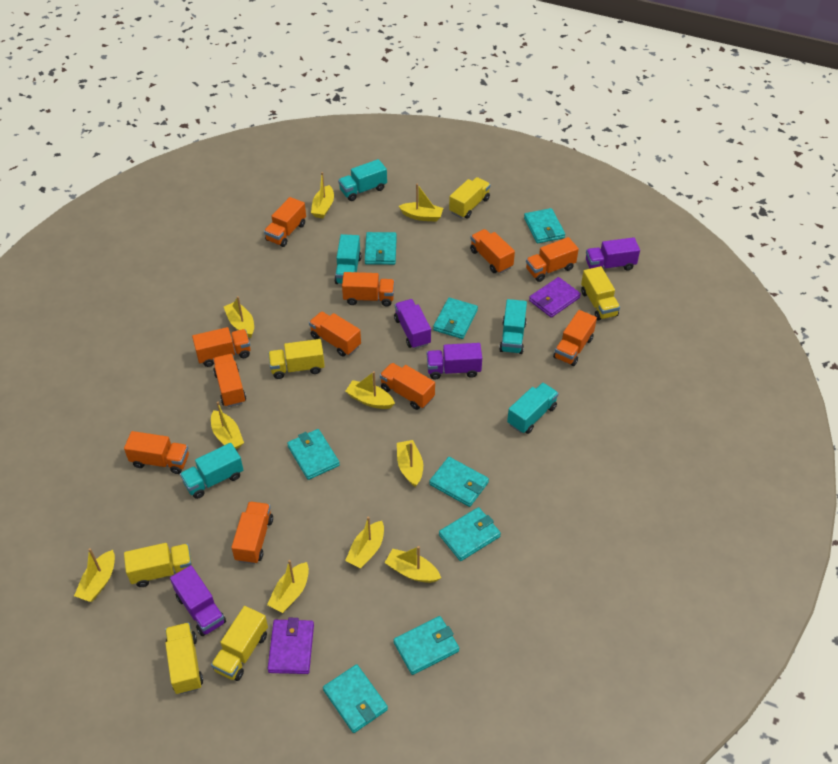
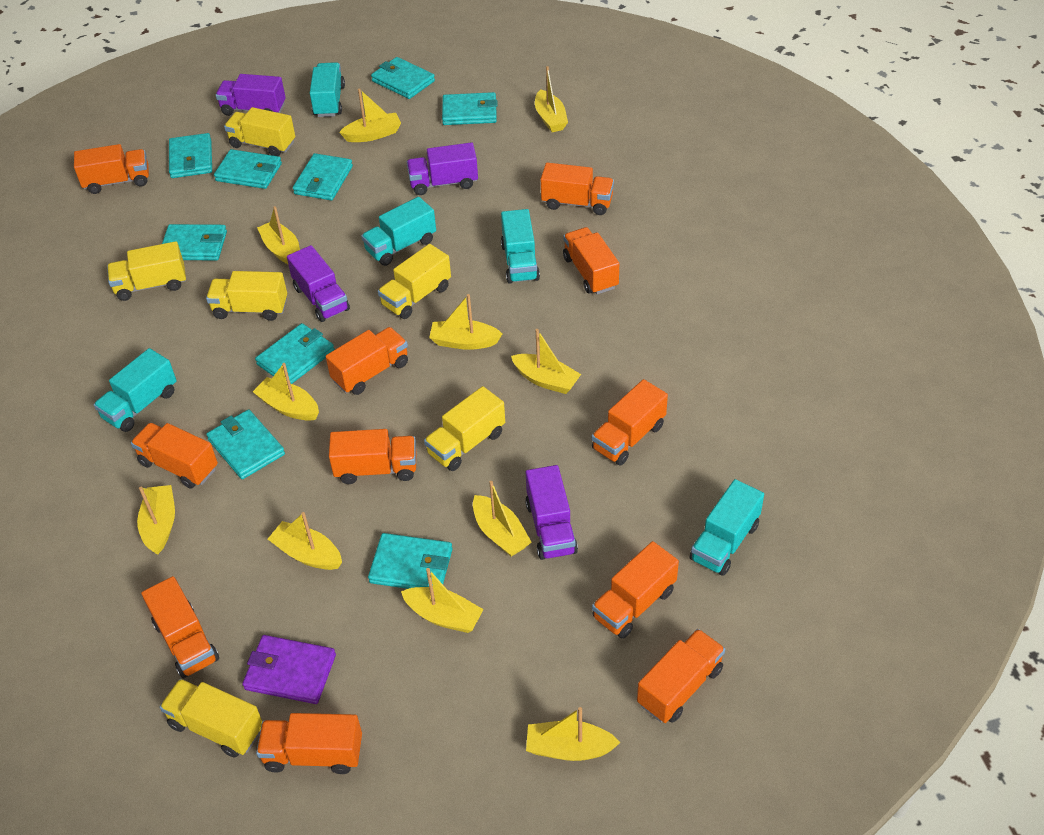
purple wallet: [267,618,314,674] [529,277,581,318] = 2 -> [242,635,336,704] = 1
turquoise wallet: [287,429,340,480] [323,664,388,733] [365,232,397,265] [393,616,459,675] [429,457,489,507] [433,298,478,339] [439,507,501,561] [524,208,565,243] = 8 -> [162,224,227,261] [169,133,212,178] [206,409,285,479] [214,149,282,189] [255,323,335,384] [293,153,353,200] [368,533,452,589] [371,57,435,99] [442,92,498,125] = 9
yellow boat: [74,548,115,602] [211,401,244,449] [224,296,254,338] [267,560,309,613] [311,172,334,218] [345,371,395,409] [345,516,384,568] [385,546,441,583] [397,440,423,487] [399,184,443,222] = 10 -> [137,485,175,554] [253,363,319,421] [257,206,300,264] [268,512,342,570] [339,88,401,142] [401,568,484,633] [429,294,502,350] [473,481,532,556] [511,329,581,394] [526,707,620,761] [535,66,568,132] = 11

